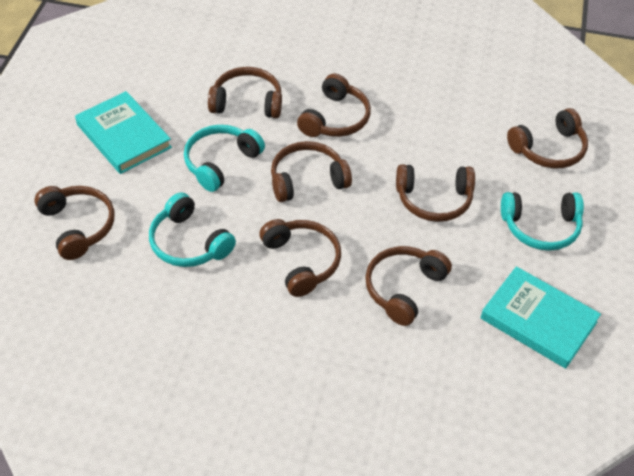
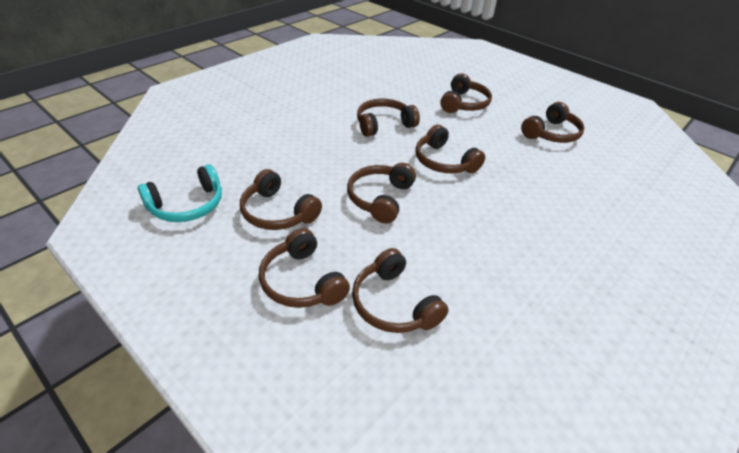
turquoise book: [75,91,172,174] [480,266,601,369] = 2 -> none = 0
turquoise headphones: [149,192,236,267] [184,125,265,192] [501,192,584,251] = 3 -> [138,164,222,222] = 1

